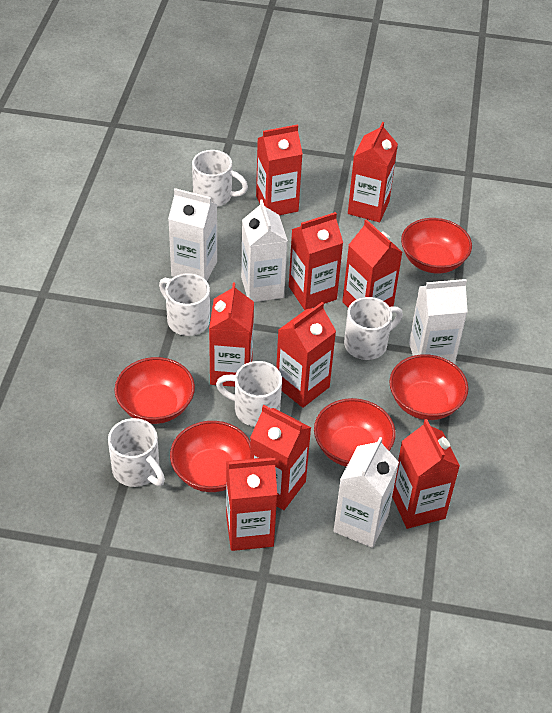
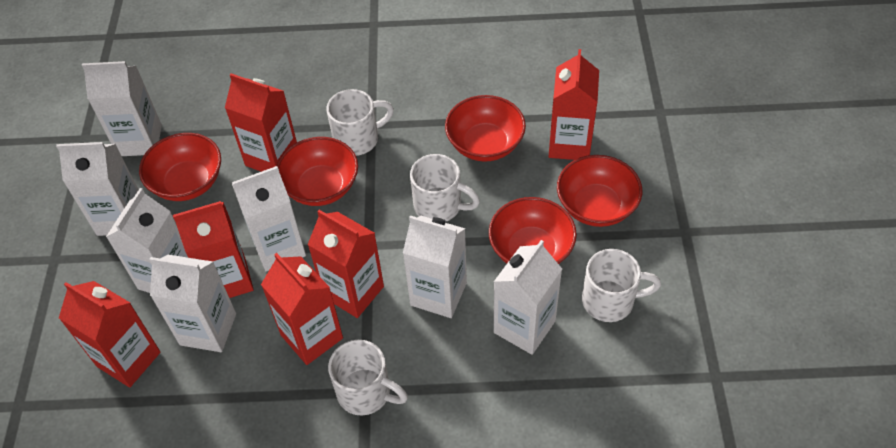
red carton: [209,283,254,387] [226,457,277,551] [250,405,311,510] [256,124,303,215] [276,302,336,408] [289,212,343,310] [342,219,402,308] [348,122,398,222] [392,419,460,529] = 9 -> [59,281,161,388] [173,201,254,298] [225,73,297,172] [261,253,343,365] [308,210,384,318] [548,49,599,160] = 6
white carton: [168,188,217,281] [241,200,288,302] [334,437,399,548] [409,279,468,364] = 4 -> [56,142,139,236] [82,61,162,156] [106,188,188,293] [149,255,236,352] [232,166,306,272] [403,216,467,318] [494,240,562,355] = 7
white mug: [108,418,165,487] [159,273,210,336] [192,150,248,207] [216,361,282,427] [344,297,403,360] = 5 -> [326,89,394,156] [328,340,408,416] [410,154,480,221] [582,249,661,322] = 4

